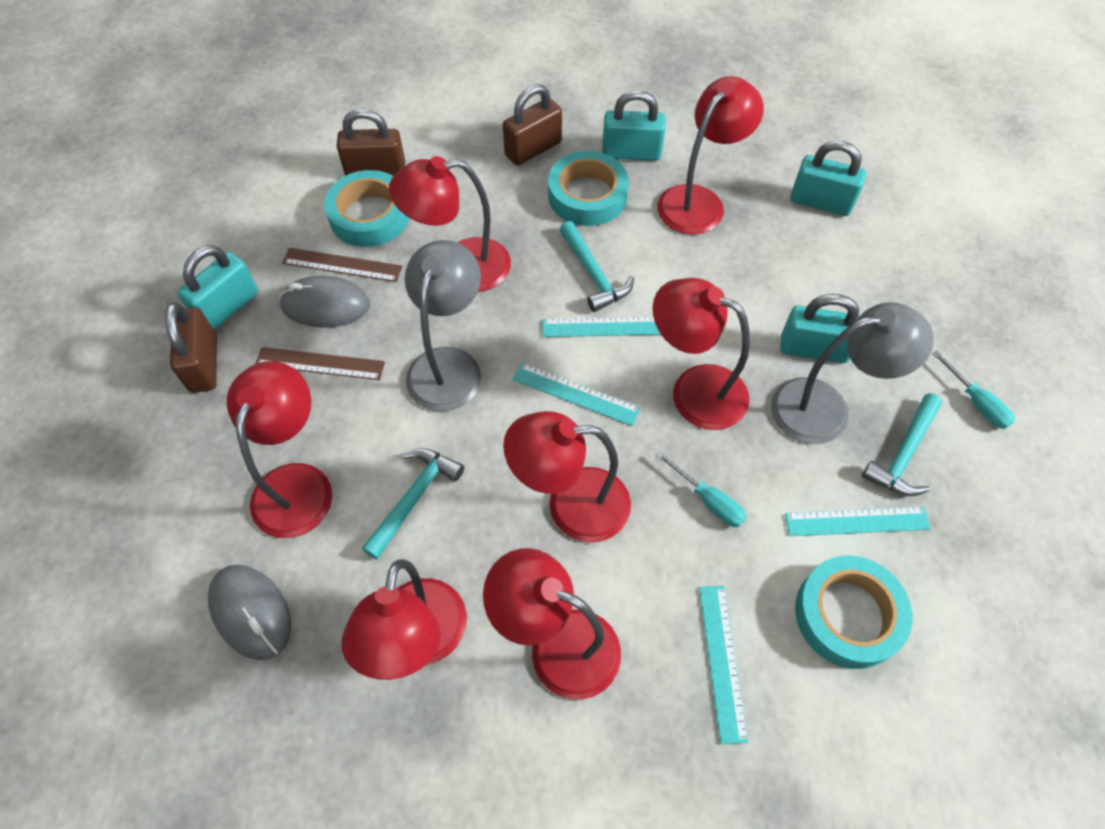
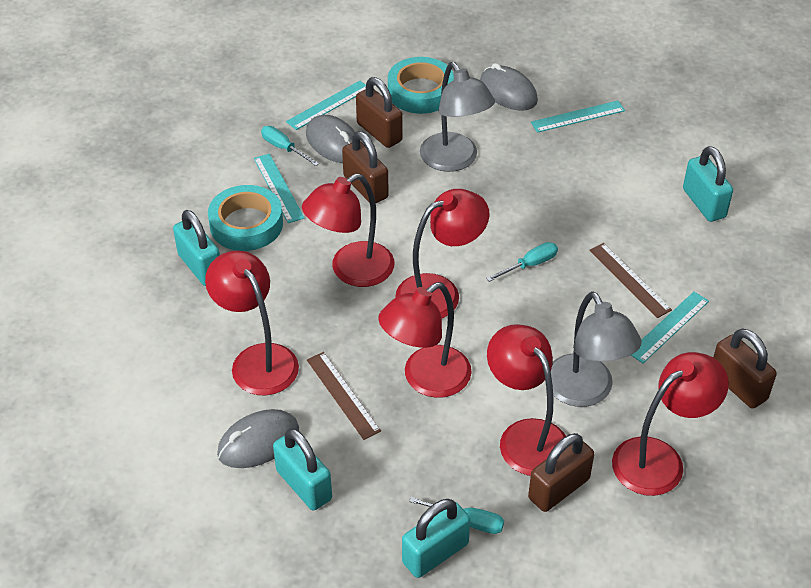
brown padlock: [165,302,217,393] [336,109,405,176] [503,84,562,165] = 3 -> [342,131,389,203] [356,77,403,148] [528,433,594,512] [713,328,777,409] = 4
grey mouse: [208,565,292,660] [279,276,370,328] = 2 -> [217,409,299,468] [306,115,355,163] [480,63,538,111] = 3
red lamp: [227,361,332,538] [341,559,467,680] [389,156,511,292] [483,548,621,700] [503,411,631,543] [653,278,750,430] [657,76,764,234] = 7 -> [205,251,299,395] [302,173,394,287] [378,282,472,398] [395,189,490,318] [487,324,566,476] [612,352,729,496] = 6
turquoise hammer: [362,448,464,559] [560,221,634,312] [862,393,942,496] = 3 -> none = 0
turquoise screwdriver: [656,451,746,527] [932,350,1015,429] = 2 -> [261,126,319,166] [409,497,504,534] [486,242,558,282] = 3
turquoise tape: [324,170,410,247] [548,151,629,226] [795,556,913,669] = 3 -> [208,185,283,251] [388,57,454,114] = 2

